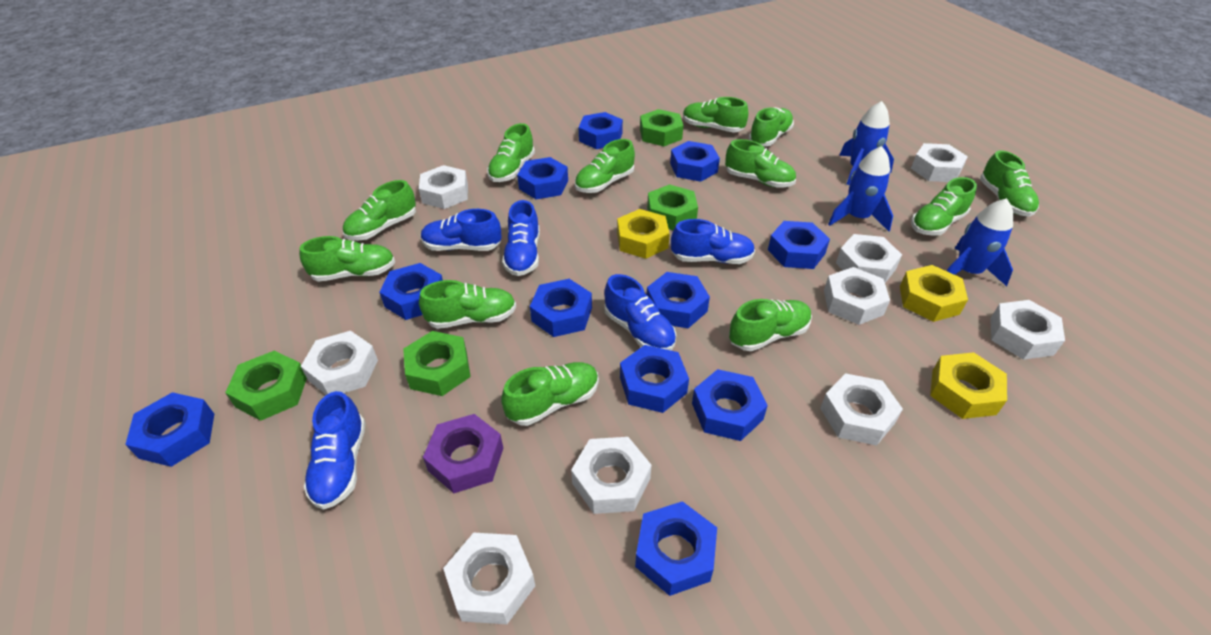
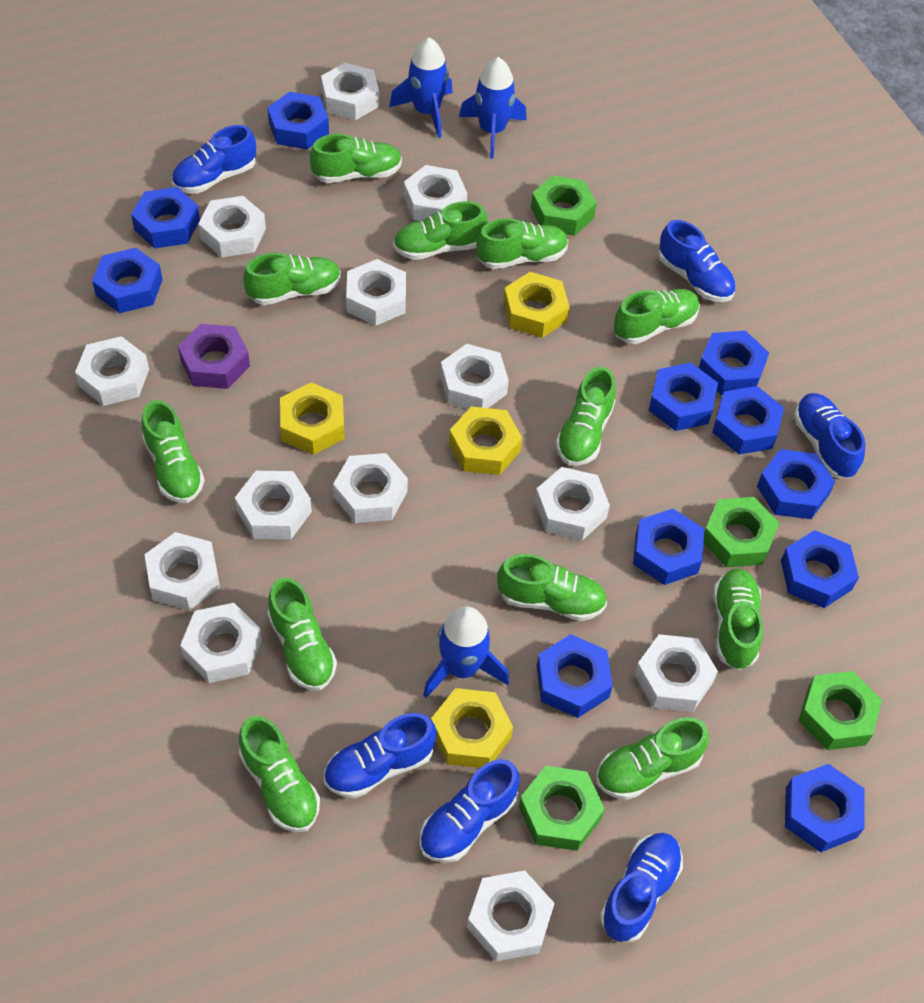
blue shoe: [304,391,365,510] [421,209,502,251] [502,200,540,276] [604,274,676,350] [671,219,755,264] = 5 -> [172,125,256,194] [324,713,437,798] [420,759,520,863] [600,833,683,942] [658,220,736,302] [794,393,865,479] = 6
white nut: [301,331,378,395] [419,165,468,209] [443,533,535,624] [571,437,652,514] [820,373,903,446] [824,267,890,325] [836,234,902,283] [911,143,968,182] [990,300,1065,360] = 9 -> [75,336,149,406] [144,532,220,610] [180,603,262,683] [198,196,266,257] [235,471,312,539] [321,63,379,120] [333,453,408,523] [346,259,406,326] [404,165,467,221] [440,344,509,409] [467,870,555,961] [535,467,610,540] [634,634,718,712] = 13
yellow nut: [617,209,670,259] [900,265,968,322] [930,352,1007,419] = 3 -> [280,382,345,455] [431,688,513,768] [449,406,522,475] [503,272,570,338] = 4

